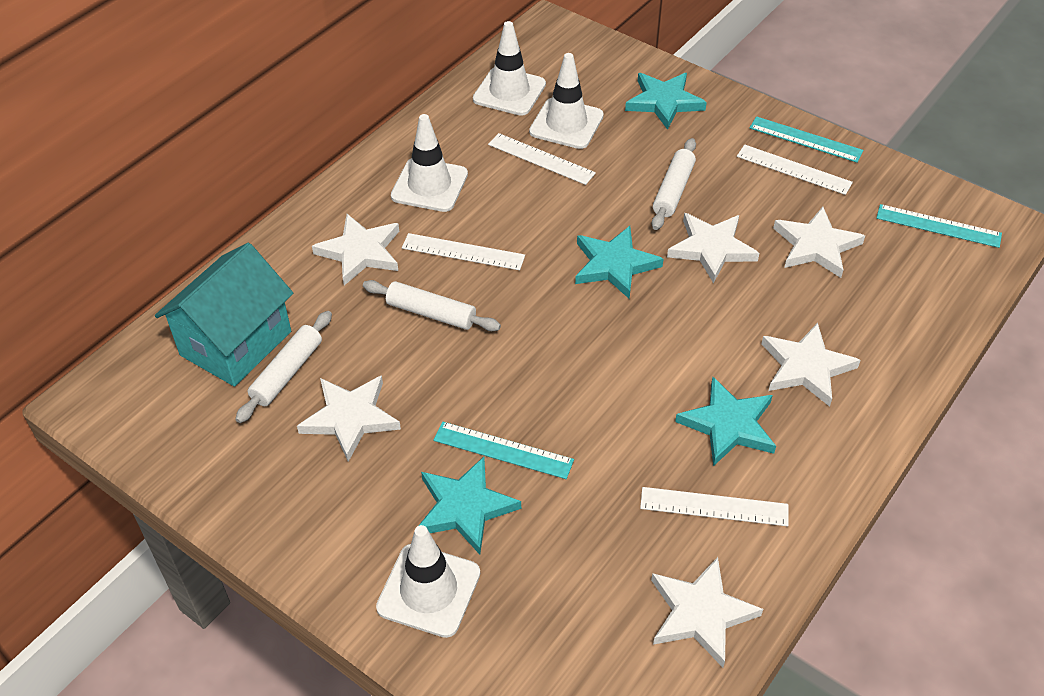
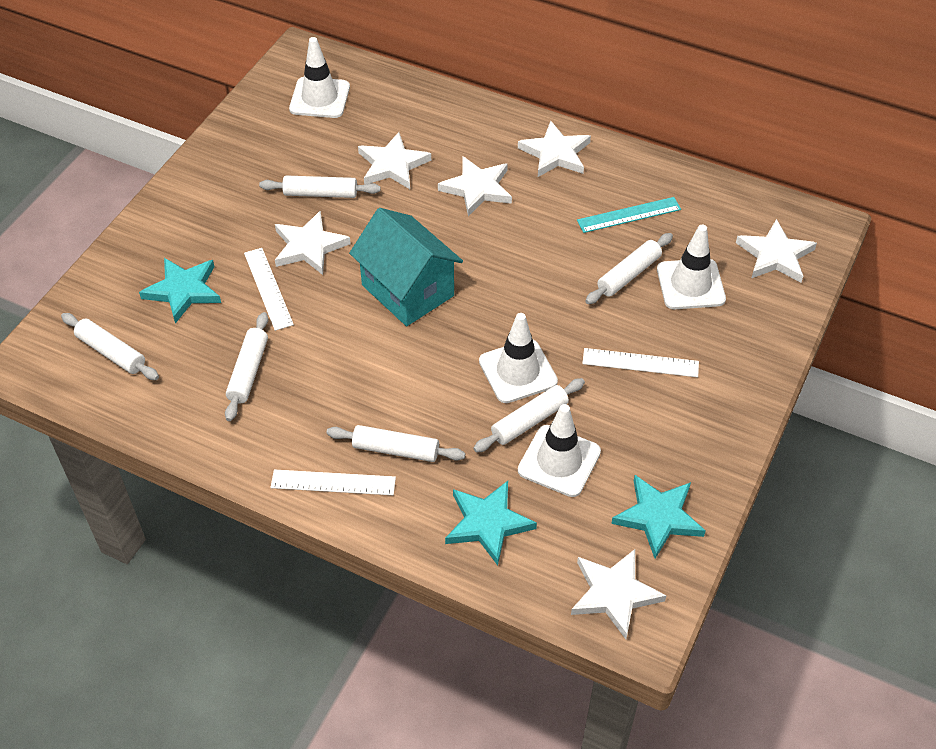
turquoise ruler: [433,422,574,479] [749,116,864,163] [876,204,1002,248] = 3 -> [577,197,681,233] = 1
turquoise star: [419,457,521,554] [575,226,663,299] [625,73,707,130] [675,377,776,466] = 4 -> [139,258,221,324] [445,481,537,565] [611,475,706,559] = 3
white rolling pin: [235,311,332,423] [363,280,501,331] [652,138,696,230] = 3 -> [61,313,159,380] [225,312,268,421] [259,175,381,198] [326,425,465,462] [473,378,585,453] [585,233,673,304] = 6
white ruler: [402,233,525,270] [488,133,596,185] [640,487,788,526] [737,145,853,195] = 4 -> [244,248,294,331] [271,470,396,495] [582,348,699,377] = 3

